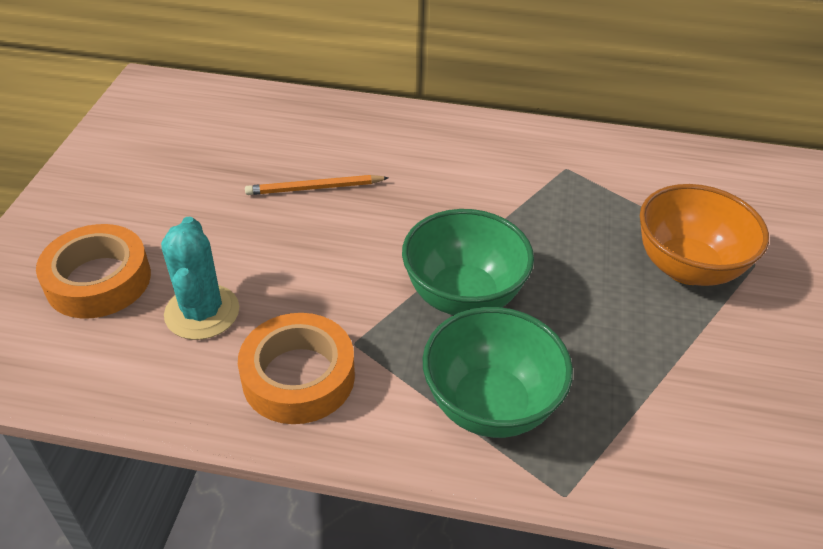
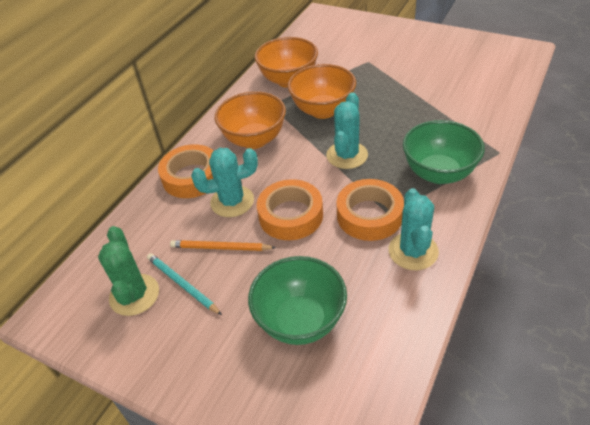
green cactus: none = 0 -> [98,226,159,316] = 1
orange bowl: [640,184,769,286] = 1 -> [215,91,286,149] [255,37,318,88] [288,64,356,119] = 3
orange tape: [36,224,151,319] [238,313,355,424] = 2 -> [158,144,213,198] [257,179,323,240] [336,179,404,241] = 3
turquoise cactus: [161,217,239,340] = 1 -> [191,148,258,217] [326,92,368,169] [389,188,439,270] = 3
turquoise pencil: none = 0 -> [147,253,222,315] = 1

